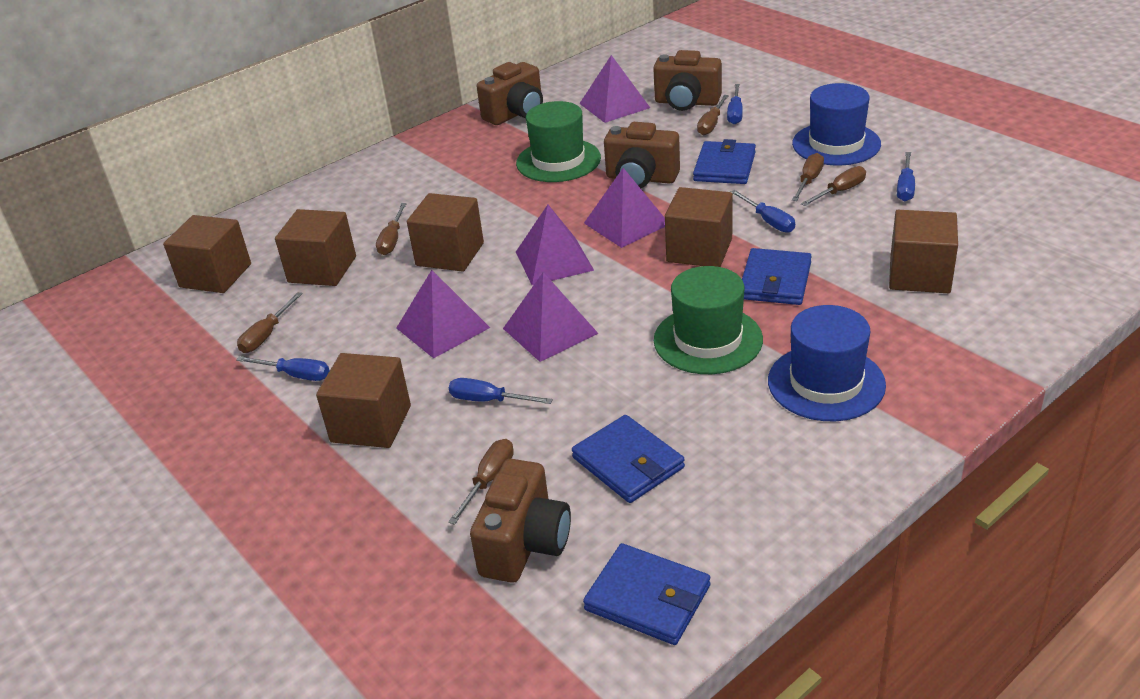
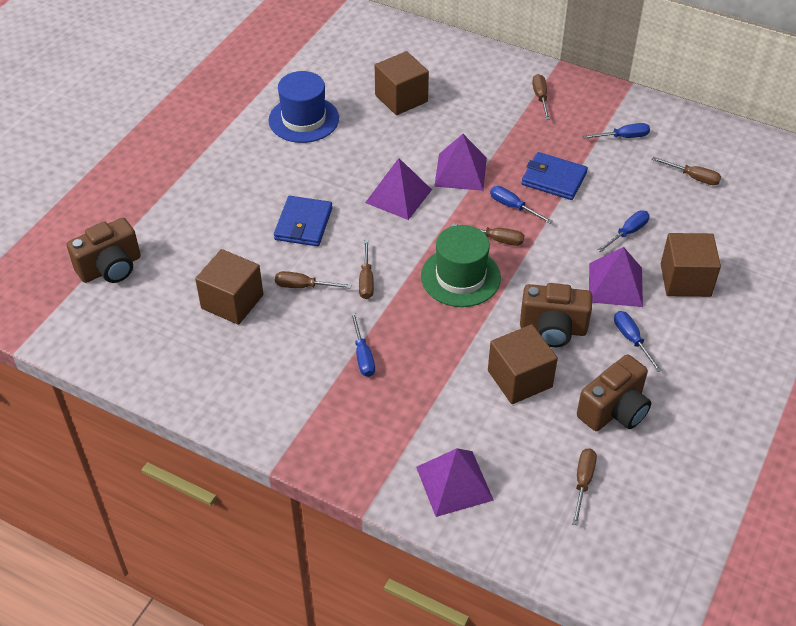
blue hat: [768,305,886,421] [792,83,881,166] = 2 -> [269,71,339,143] = 1
blue wallet: [572,415,685,503] [583,543,710,645] [693,139,756,184] [742,248,812,305] = 4 -> [274,196,332,246] [521,152,588,200] = 2
brown camera: [470,459,571,583] [477,62,543,125] [604,122,680,188] [653,50,722,111] = 4 -> [67,218,141,283] [520,283,592,347] [577,354,651,431] = 3
brown cube: [163,215,251,293] [275,209,356,286] [316,353,411,448] [407,193,484,272] [665,187,733,267] [889,210,958,293] = 6 -> [195,249,263,325] [375,51,429,115] [488,324,558,404] [661,233,721,297] = 4
green hat: [516,101,601,182] [654,266,763,374] = 2 -> [421,225,501,307] = 1
purple pyramid: [397,270,490,358] [503,272,599,362] [516,205,594,285] [579,55,650,123] [584,168,665,248] = 5 -> [365,158,432,220] [416,448,494,517] [434,134,487,191] [589,247,643,307] = 4

